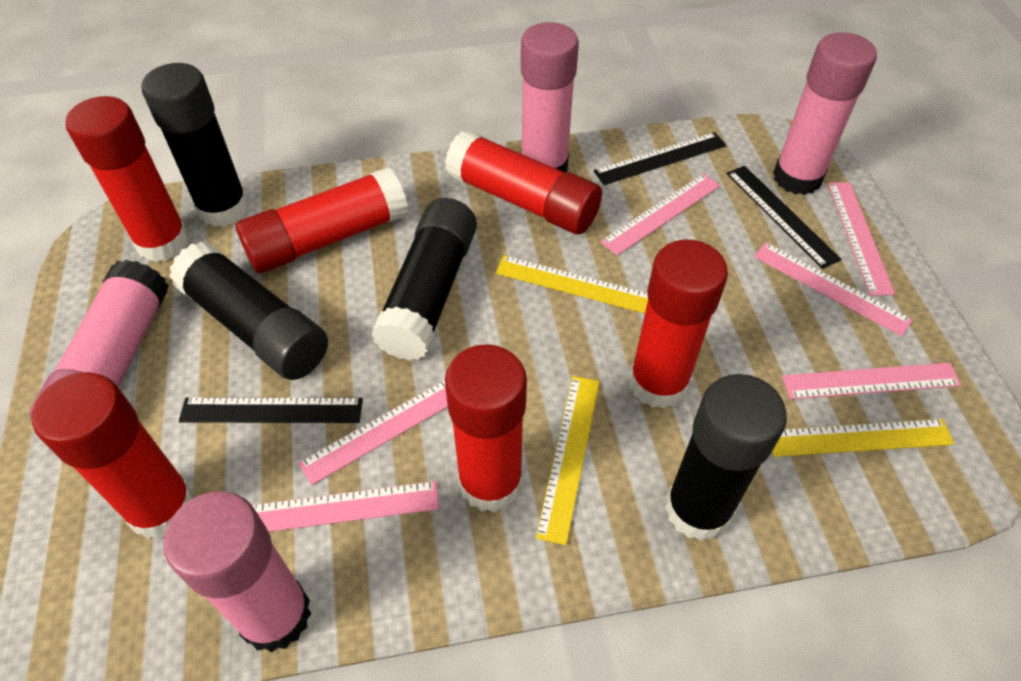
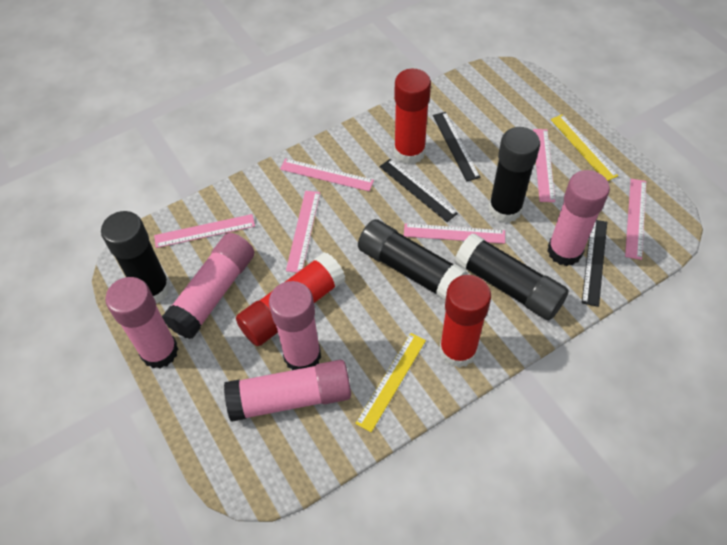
pink glue stick: [30,260,169,420] [163,491,311,653] [521,22,579,172] [773,32,877,195] = 4 -> [105,277,178,369] [162,233,254,339] [224,360,351,422] [269,281,321,370] [547,170,610,266] = 5
red glue stick: [32,372,194,539] [65,96,189,262] [236,167,409,273] [445,129,602,234] [445,344,527,512] [629,240,728,409] = 6 -> [236,252,346,346] [394,69,431,165] [439,275,491,368] = 3
yellow ruler: [495,255,648,313] [536,376,599,545] [772,419,954,457] = 3 -> [355,333,426,432] [551,114,618,181] = 2

